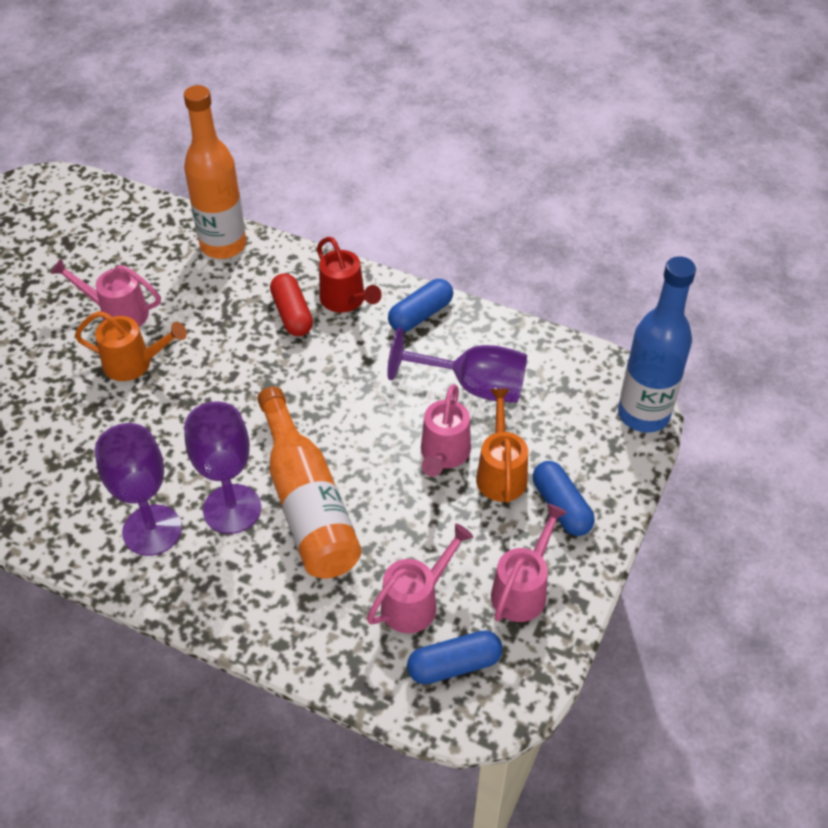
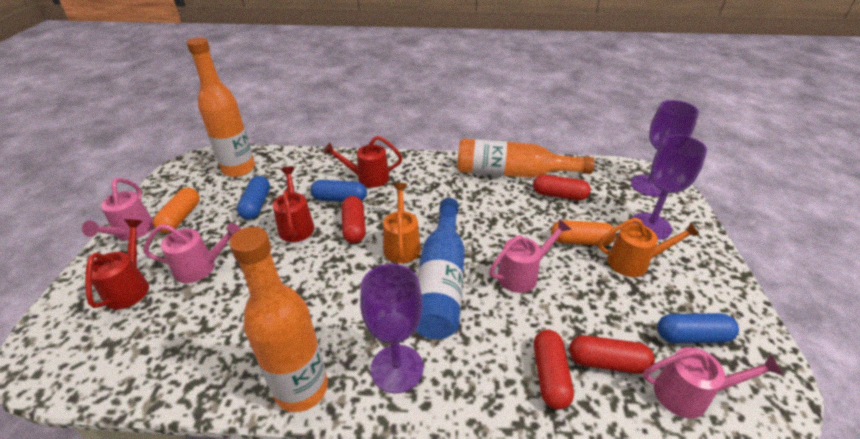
orange bottle: [184,85,246,259] [257,386,362,579] = 2 -> [187,37,255,177] [229,227,328,412] [457,139,595,178] = 3
orange capsule: none = 0 -> [153,188,200,233] [551,220,616,246] = 2
red capsule: [270,273,313,336] = 1 -> [341,196,366,243] [533,175,591,200] [534,330,574,409] [569,335,655,374] = 4
red watering can: [317,237,382,313] = 1 -> [85,219,149,309] [273,167,315,242] [323,136,402,188] = 3

